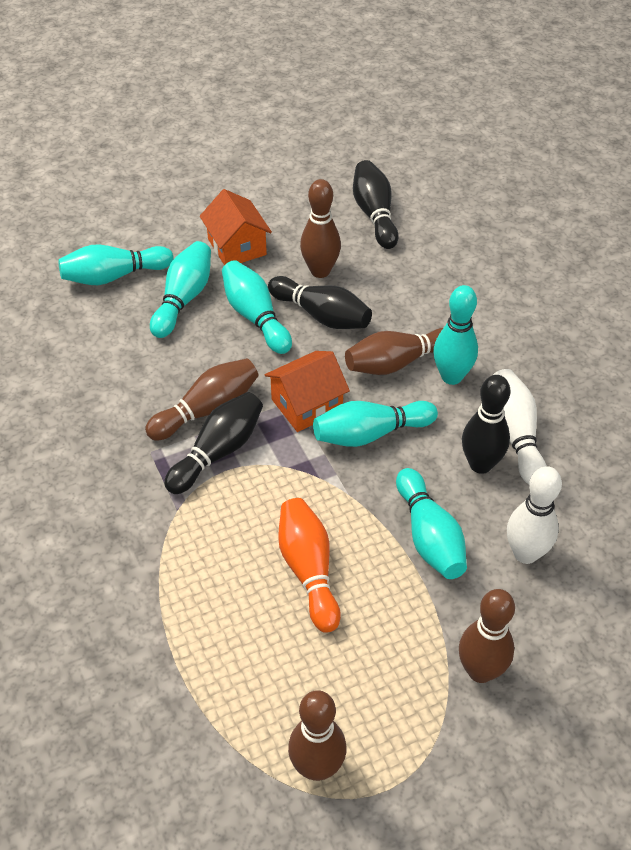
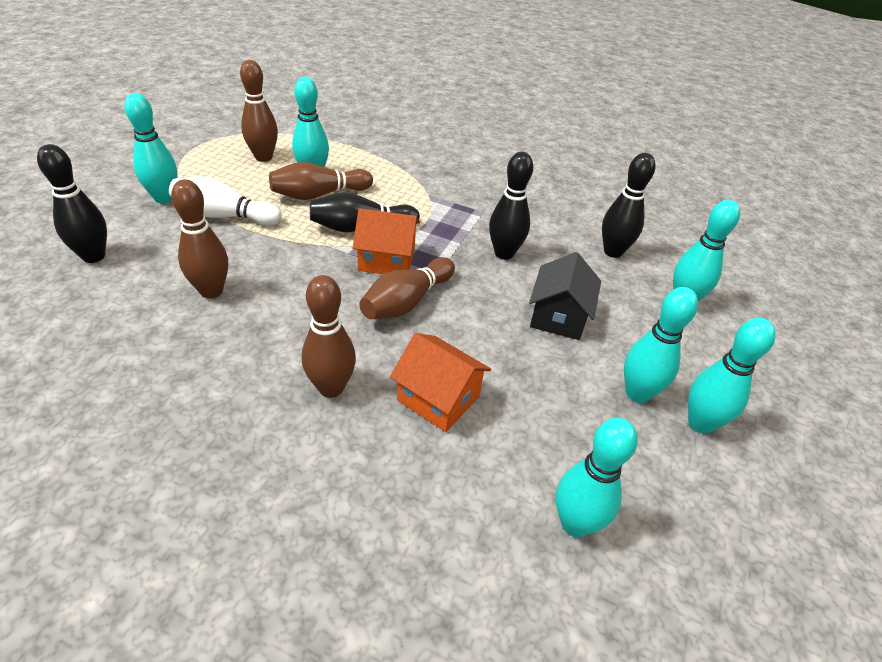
black house: none = 0 -> [529,252,601,340] = 1
orange bowling pin: [278,498,341,633] = 1 -> none = 0
white bowling pin: [493,369,547,484] [507,466,562,564] = 2 -> [169,176,282,226] = 1

